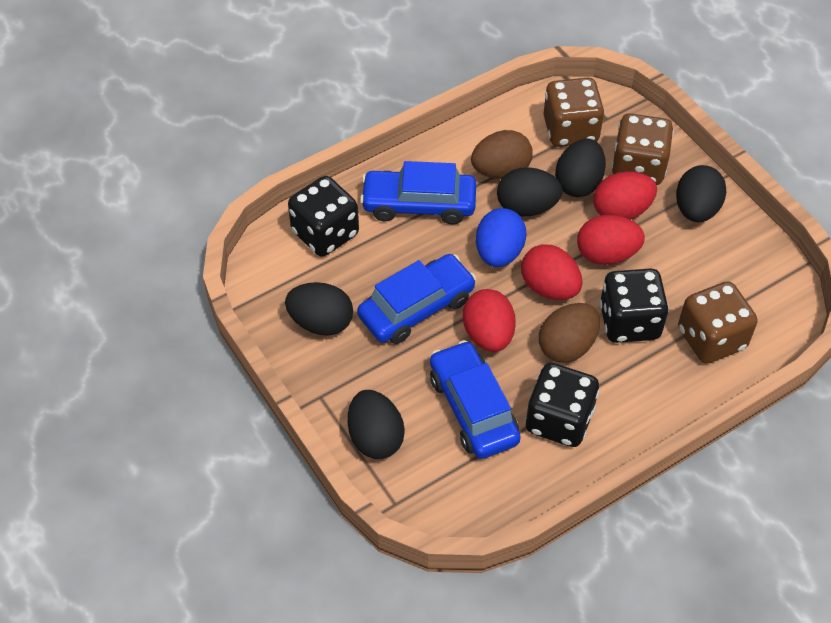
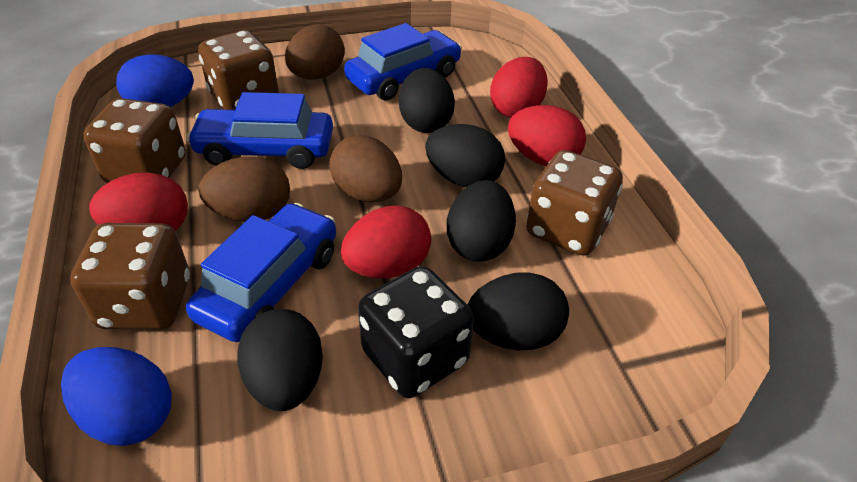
black dice: [288,176,359,257] [525,363,599,447] [600,269,669,343] = 3 -> [358,266,474,398] = 1
blue egg: [476,208,526,267] = 1 -> [61,347,172,446] [116,54,194,107] = 2
brown dice: [543,78,605,147] [611,113,674,185] [678,281,758,364] = 3 -> [70,223,190,330] [83,98,186,183] [198,30,279,110] [526,150,623,256] = 4
brown egg: [471,130,533,179] [539,303,600,363] = 2 -> [199,156,290,222] [285,24,345,80] [329,135,402,202] = 3

